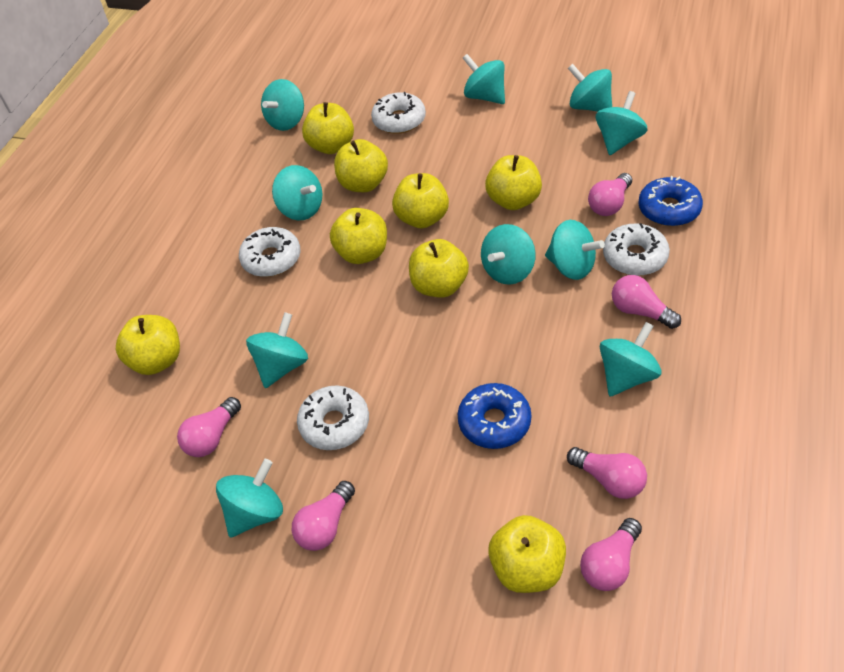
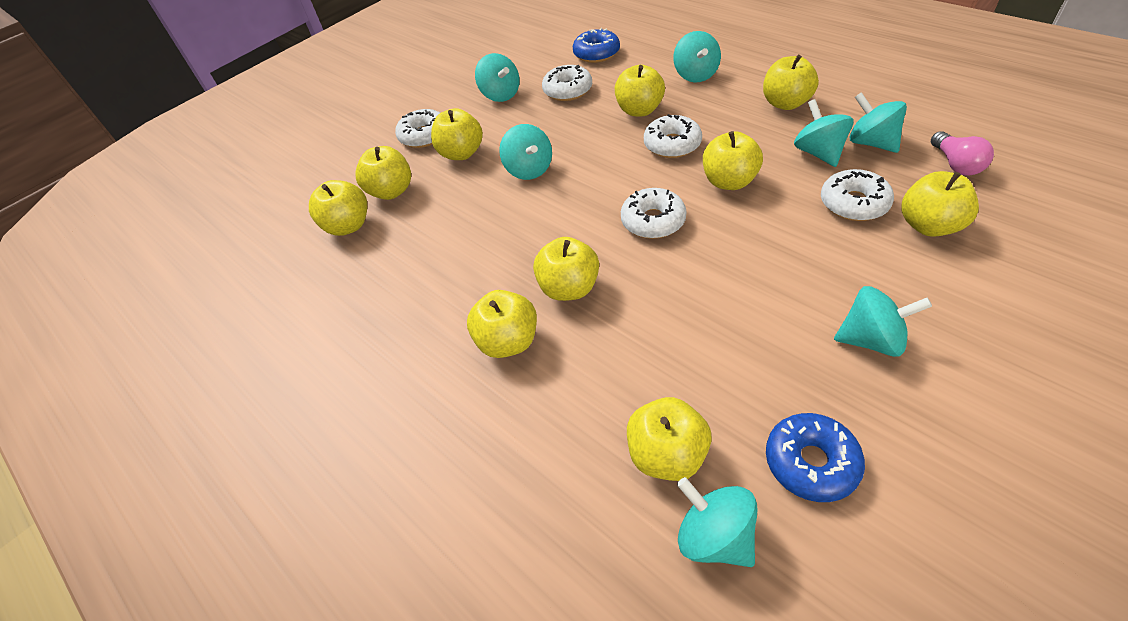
pink light bulb: [177,397,241,457] [292,481,355,551] [567,447,647,499] [580,518,642,591] [588,173,632,216] [612,275,681,329] = 6 -> [931,131,994,176] = 1
turquoise spinning top: [216,459,283,538] [246,312,308,388] [261,79,304,131] [272,165,322,221] [463,54,505,104] [481,224,536,285] [545,220,605,280] [568,64,612,112] [596,91,647,155] [600,322,661,396] = 10 -> [475,53,520,102] [499,124,552,180] [673,31,721,82] [677,477,758,567] [794,99,853,167] [834,286,932,357] [849,92,907,153] = 7
white donut: [239,227,301,277] [297,386,369,450] [371,92,426,134] [603,223,670,276] = 4 -> [395,109,440,148] [542,65,592,101] [621,188,686,239] [644,114,702,158] [821,169,894,221] = 5
yellow apple: [116,315,180,375] [302,102,354,154] [330,208,387,264] [334,139,388,192] [392,173,449,228] [409,239,469,298] [485,155,542,210] [488,515,566,593] = 8 -> [309,180,367,236] [356,146,411,200] [431,108,483,160] [467,290,537,358] [533,237,599,301] [615,65,665,116] [627,397,712,481] [703,131,763,190] [763,55,819,110] [901,171,979,237] = 10

